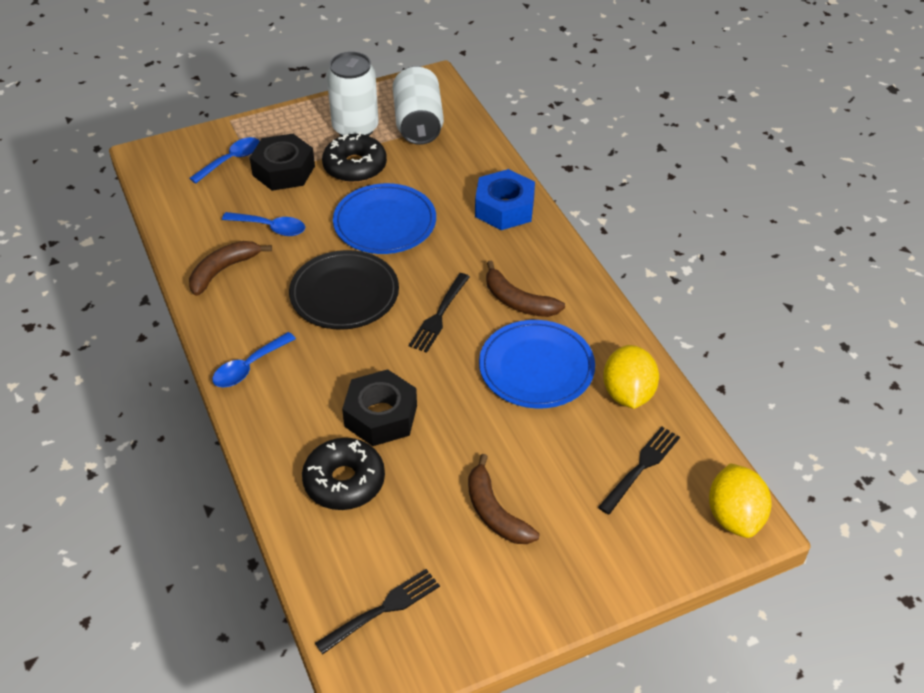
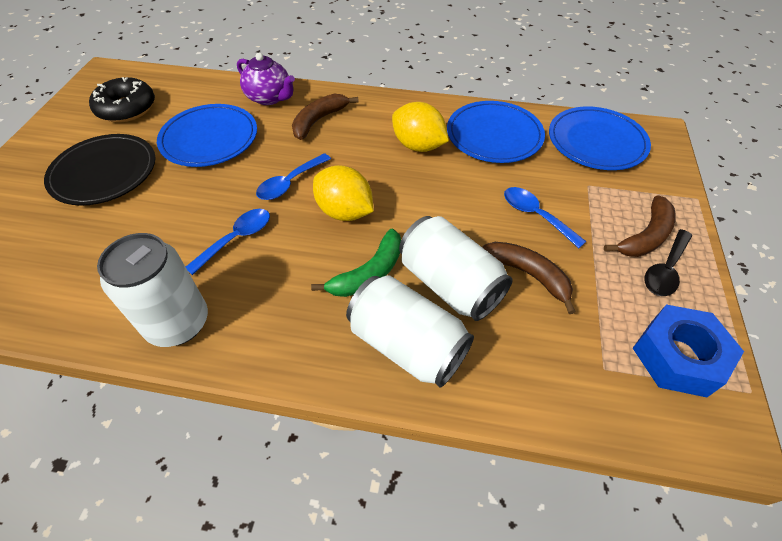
black donut: [302,438,385,510] [322,132,387,183] = 2 -> [89,77,155,123] = 1
black fork: [315,569,440,654] [409,273,470,353] [598,427,680,515] = 3 -> none = 0
black nut: [249,134,315,191] [342,369,417,446] = 2 -> none = 0
black spoon: none = 0 -> [645,229,692,296] = 1
blue plate: [333,183,436,254] [479,320,595,409] = 2 -> [157,104,257,167] [447,101,545,163] [549,106,651,170] = 3
green banana: none = 0 -> [311,229,401,297] = 1
purple teapot: none = 0 -> [237,53,295,105] = 1
white can: [327,52,379,136] [393,66,444,145] = 2 -> [97,233,208,347] [346,275,474,388] [399,216,513,321] = 3

